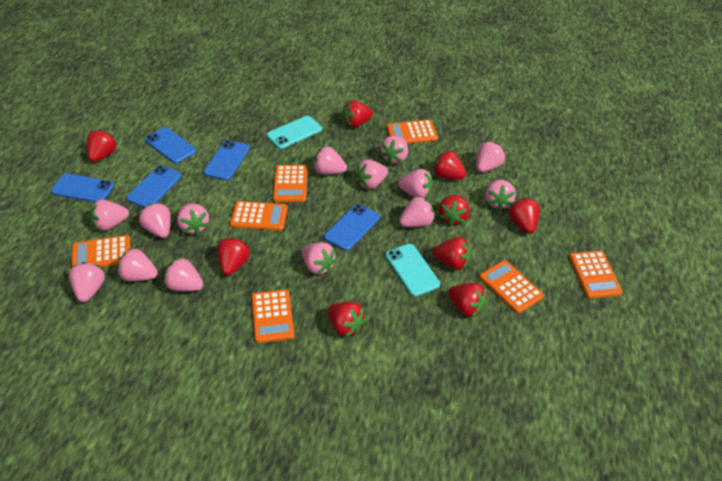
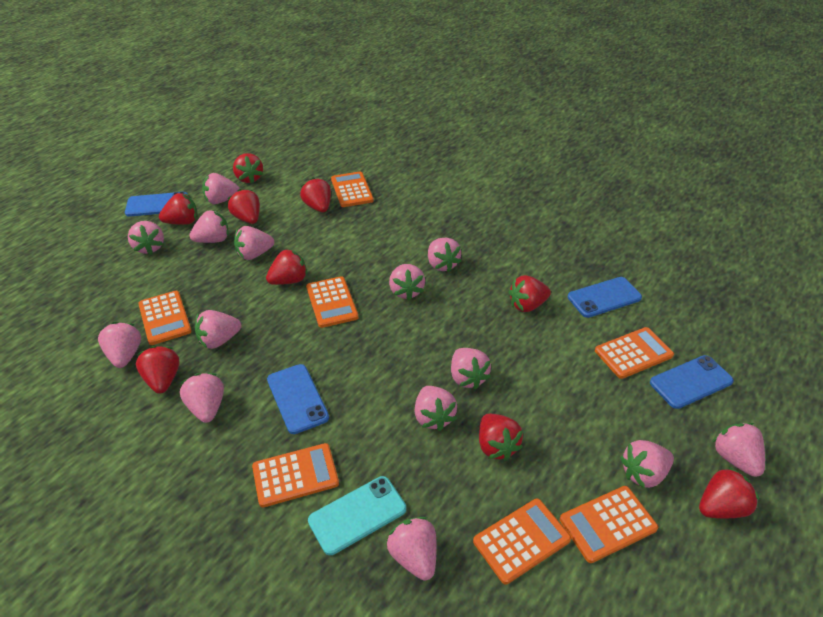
blue phone: [51,173,114,203] [127,165,182,208] [145,127,196,164] [203,140,250,181] [324,204,380,251] = 5 -> [125,192,188,217] [267,364,329,434] [568,277,642,318] [650,355,734,409] = 4
turquoise phone: [267,116,322,149] [385,244,440,297] = 2 -> [308,476,406,555] = 1

